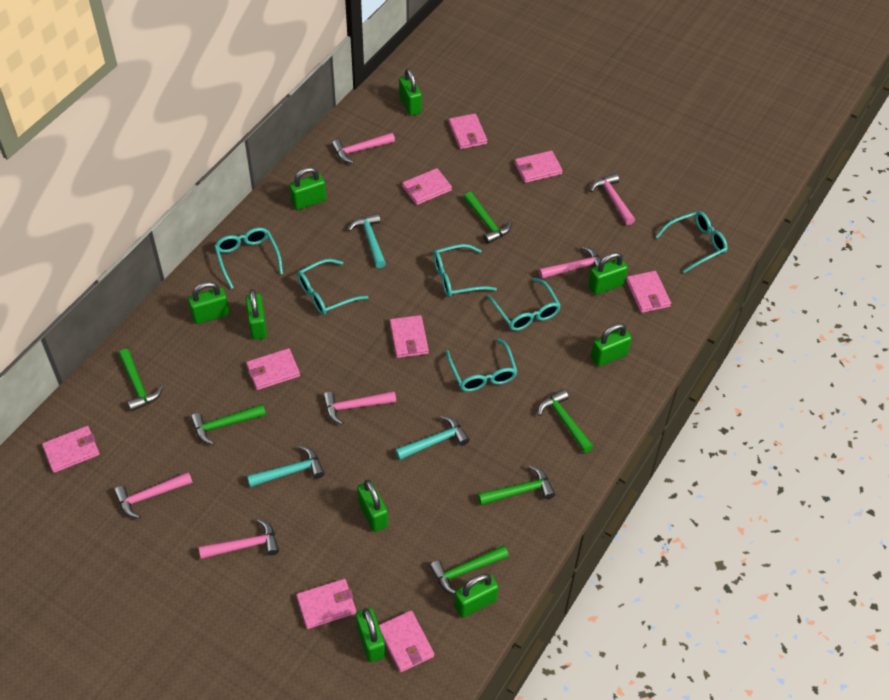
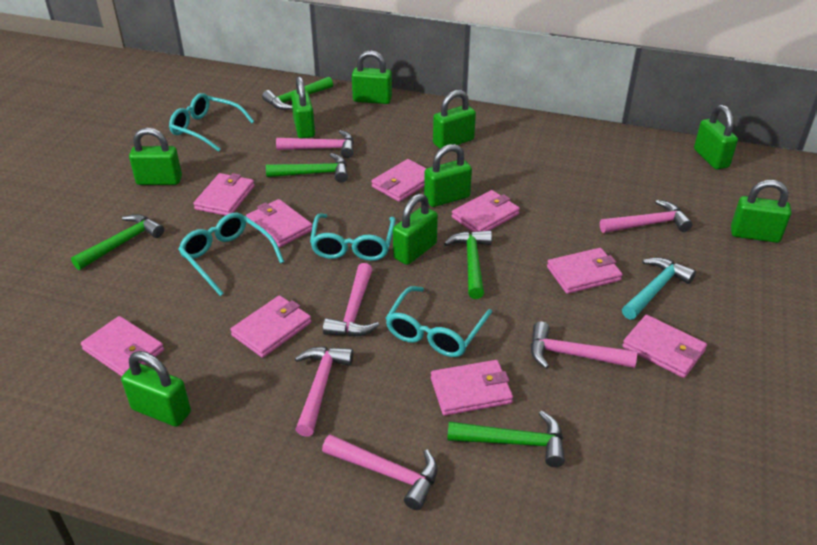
green hammer: [118,349,163,412] [191,404,266,445] [429,545,509,594] [464,192,512,244] [478,465,555,505] [538,389,594,453] = 6 -> [71,214,164,270] [262,77,333,110] [266,153,348,183] [444,230,492,299] [447,411,565,467] = 5
turquoise glasses: [214,228,283,289] [297,259,368,315] [433,244,497,297] [446,339,517,392] [487,278,561,331] [656,211,728,273] = 6 -> [169,93,254,152] [178,213,284,296] [310,214,395,261] [386,286,492,357] = 4
turquoise hammer: [247,446,325,487] [348,213,386,268] [395,416,470,460] = 3 -> [622,257,696,320] = 1

